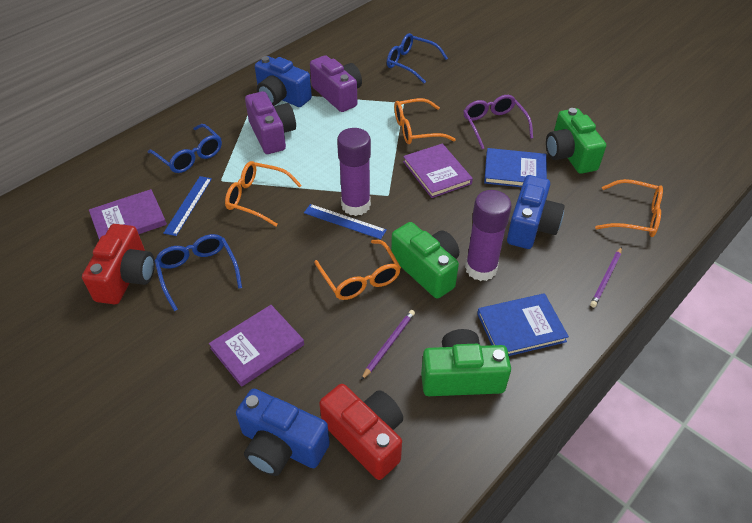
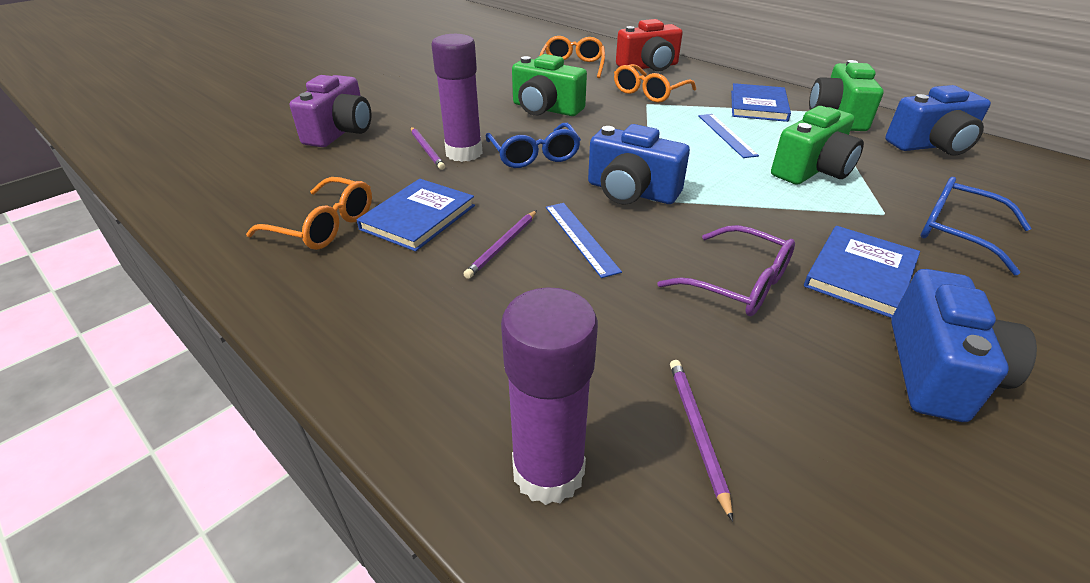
blue book: [477,293,569,356] [484,148,547,187] = 2 -> [356,179,475,252] [731,83,791,122] [804,226,920,318] = 3
blue glasses: [148,124,222,173] [155,234,242,311] [387,33,448,84] = 3 -> [486,123,581,168] [920,177,1032,275] = 2
orange glasses: [225,161,302,227] [314,240,401,300] [394,98,456,144] [595,179,663,237] = 4 -> [246,177,372,250] [540,36,605,78] [614,64,696,103] = 3
purple book: [89,189,167,239] [209,305,304,387] [403,143,473,198] = 3 -> none = 0
purple camera: [245,91,296,154] [310,55,362,112] = 2 -> [290,75,371,147] = 1
purple pencil: [361,310,415,380] [590,247,622,307] = 2 -> [411,127,445,170] [464,210,537,279] [670,360,733,522] = 3
red camera: [82,224,155,304] [319,384,403,480] = 2 -> [616,19,683,71] = 1

